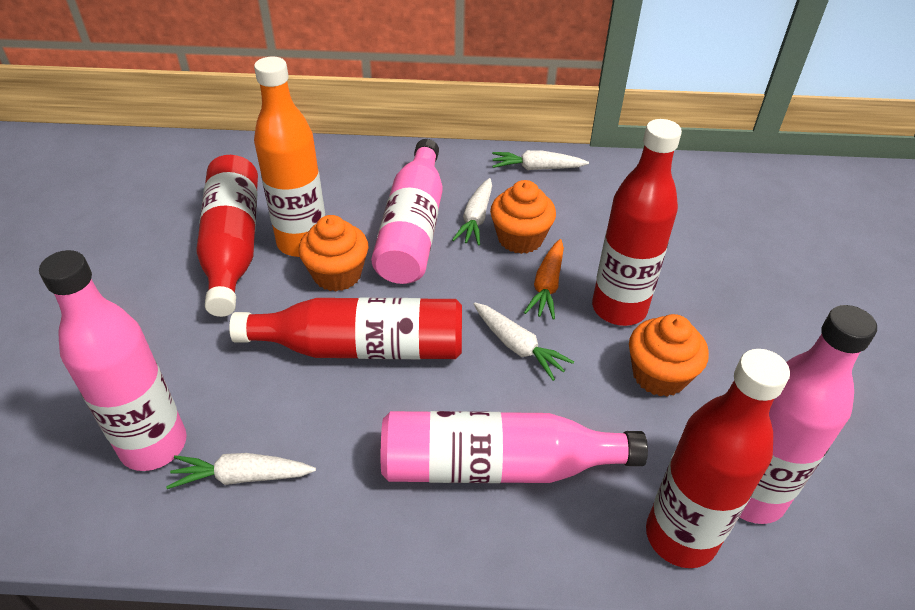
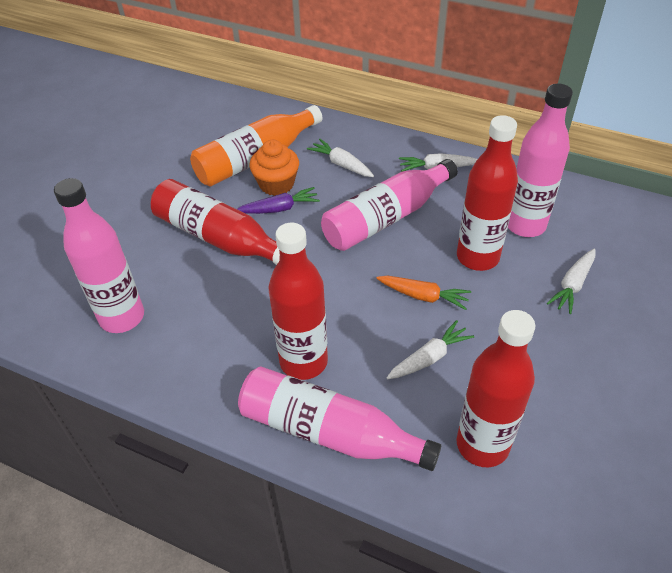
orange cupcake: [299,215,368,291] [490,180,556,254] [629,314,709,397] = 3 -> [250,140,299,196] = 1
purple carrot: none = 0 -> [237,187,320,214] = 1

